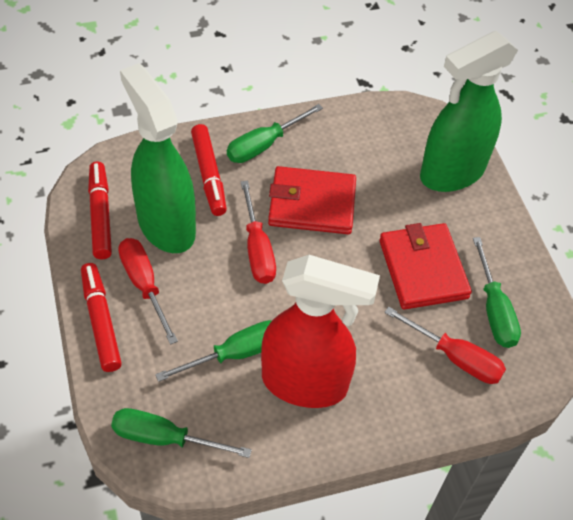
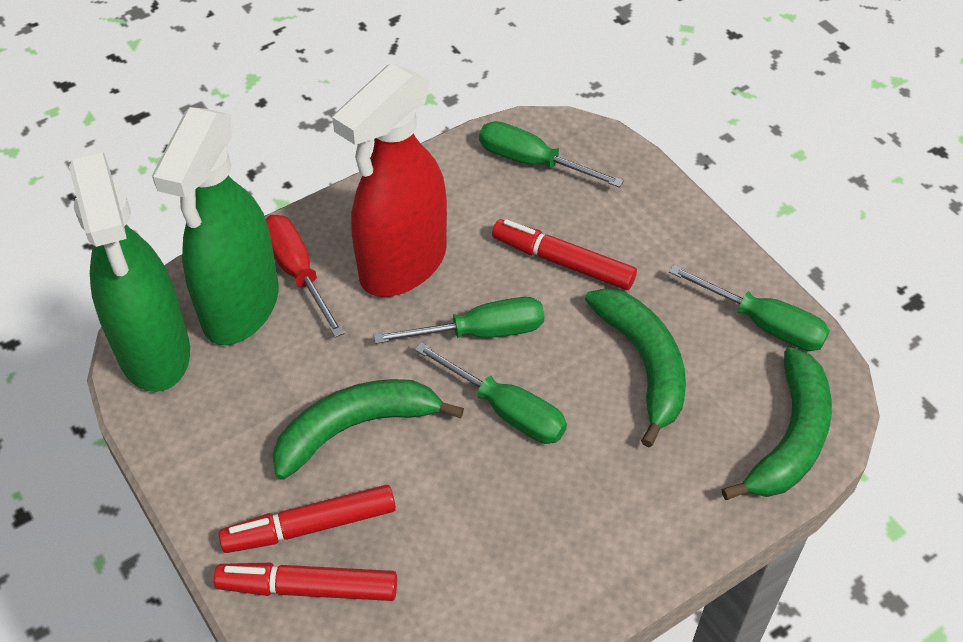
green banana: none = 0 -> [272,379,464,480] [585,288,686,447] [722,347,832,500] = 3
red screwdriver: [118,238,178,345] [241,181,276,284] [384,307,506,384] = 3 -> [266,215,345,338] = 1
red wallet: [268,166,356,234] [379,223,472,310] = 2 -> none = 0

